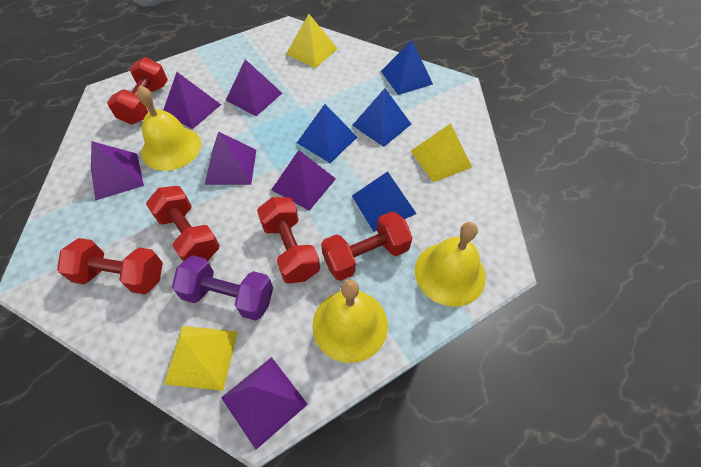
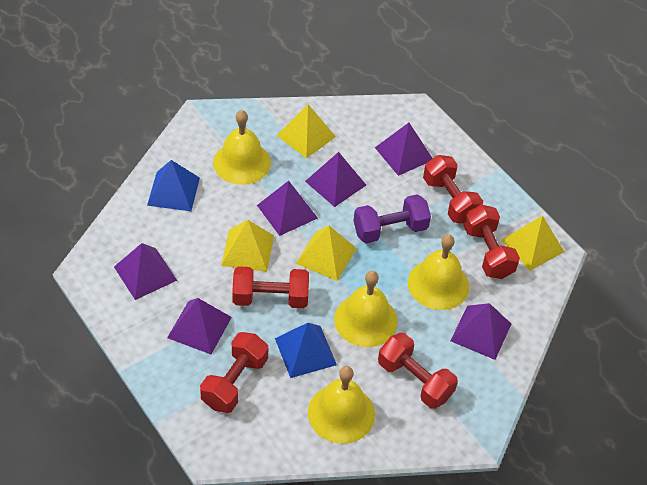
blue pyramid: [297,104,357,163] [352,88,411,147] [352,171,417,232] [381,40,433,95] = 4 -> [147,160,200,211] [275,323,337,378] = 2
yellow bell: [136,85,201,171] [312,280,388,363] [415,222,486,307] = 3 -> [213,110,271,185] [308,366,375,444] [334,271,398,347] [408,234,469,310] = 4
yellow pyramid: [164,326,238,391] [286,14,338,68] [411,123,472,182] = 3 -> [221,220,274,272] [276,105,336,159] [296,226,357,281] [502,215,564,271] = 4

